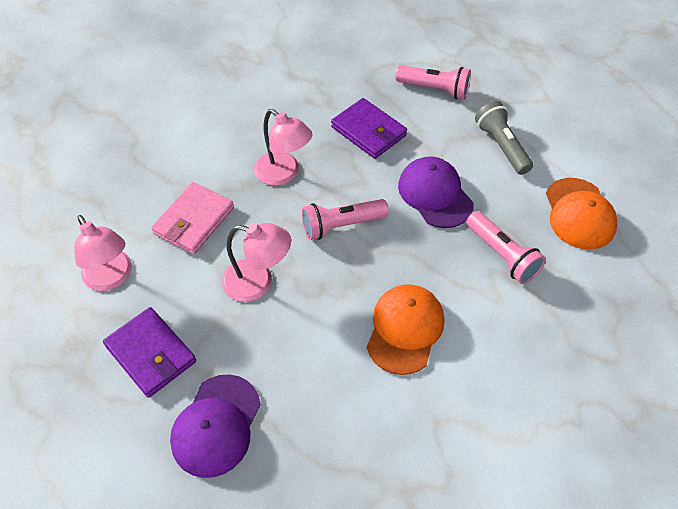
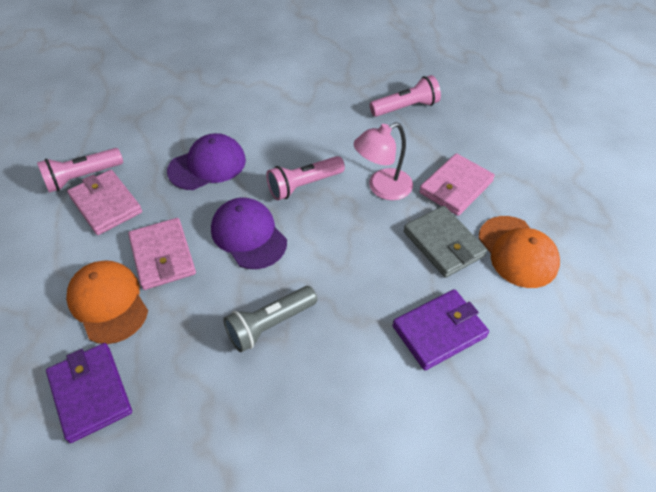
grey wallet: none = 0 -> [404,206,487,278] = 1
pink lamp: [74,215,132,291] [221,223,291,302] [254,109,312,186] = 3 -> [354,122,413,200] = 1
pink wallet: [151,182,234,254] = 1 -> [67,170,142,235] [128,218,196,290] [419,153,495,216] = 3

